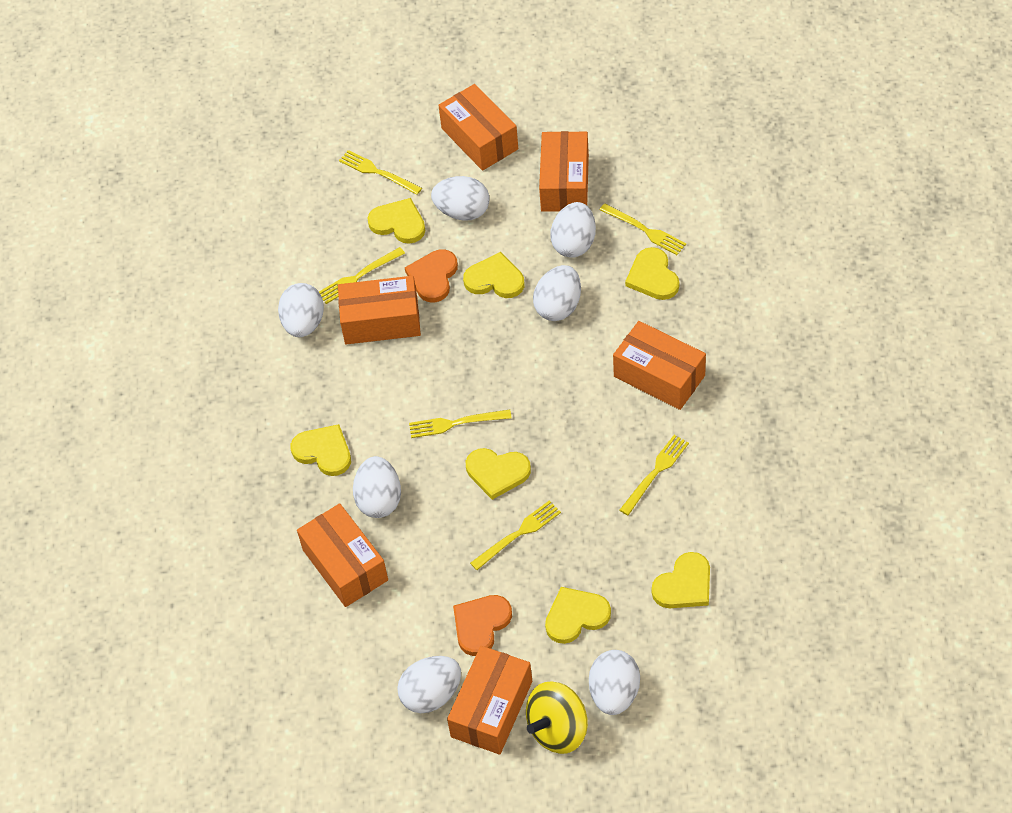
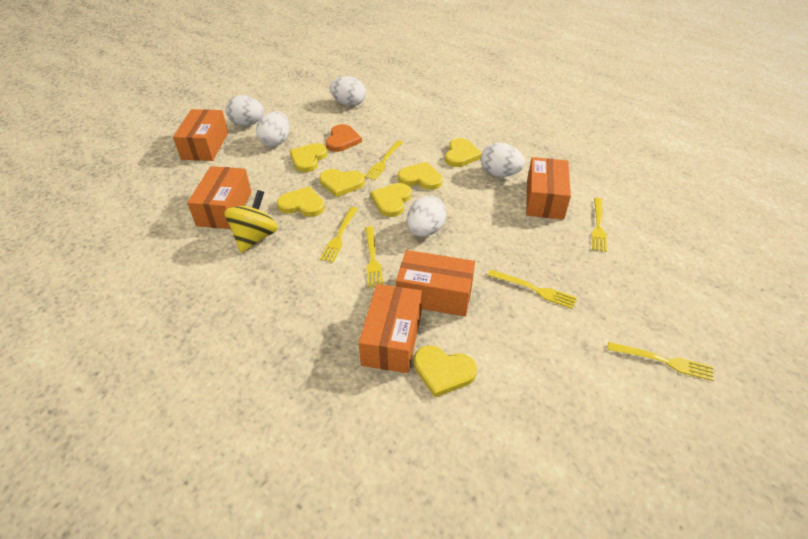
orange box: [297,503,388,607] [338,276,421,344] [438,84,518,171] [447,646,532,755] [539,131,589,212] [613,321,706,410] = 6 -> [173,109,228,161] [187,166,251,229] [358,284,422,373] [396,250,475,317] [526,157,571,220] = 5
orange heart: [405,249,458,302] [453,595,512,656] = 2 -> [326,124,362,152] = 1
white egg: [278,283,324,337] [353,456,401,518] [397,656,461,713] [431,176,489,221] [533,265,581,321] [550,202,596,258] [589,650,640,715] = 7 -> [225,95,264,126] [256,111,290,147] [330,76,366,106] [407,196,446,237] [481,143,525,177] = 5

